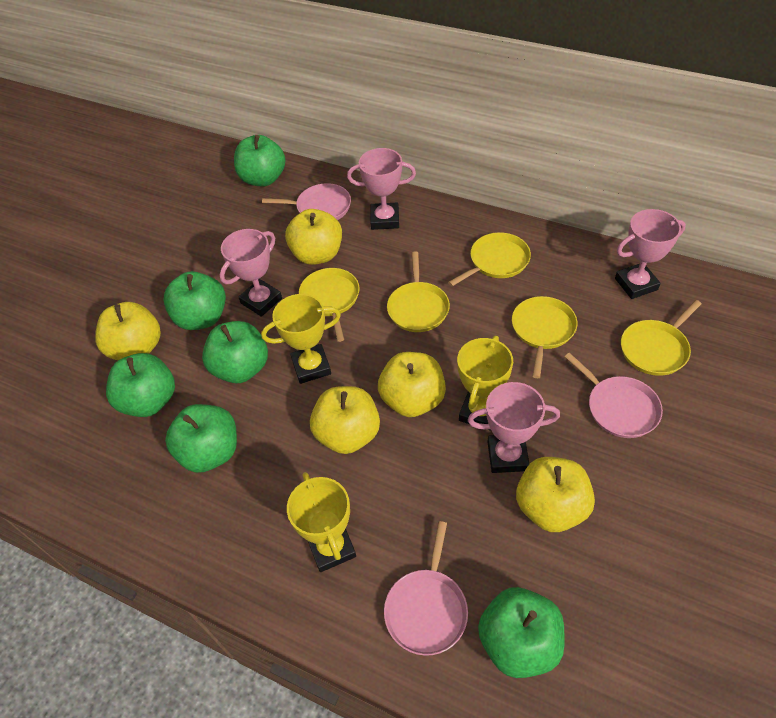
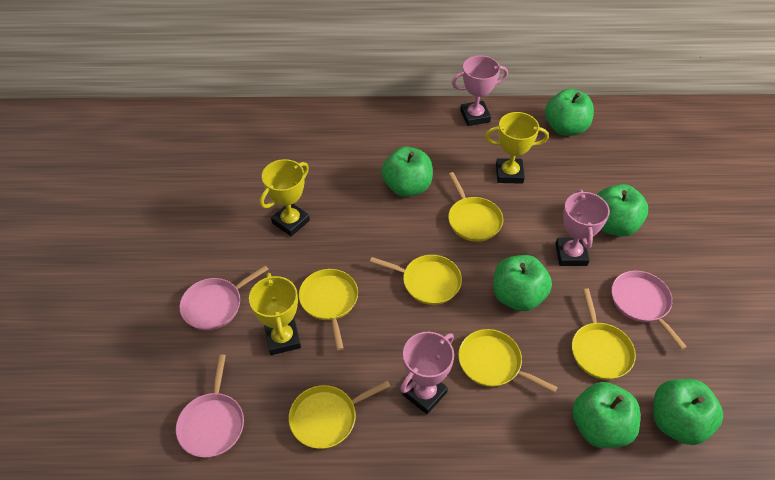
pink trophy: [220,229,282,317] [347,148,416,230] [468,382,560,473] [615,209,686,299] = 4 -> [400,332,454,414] [452,55,508,126] [555,189,610,266] = 3
yellow apple: [95,302,161,360] [285,209,342,265] [310,386,380,454] [378,352,446,417] [516,457,595,532] = 5 -> none = 0
yellow pan: [299,268,360,342] [387,251,450,332] [448,232,531,286] [512,296,577,378] [621,300,701,376] = 5 -> [289,380,390,449] [299,269,358,351] [370,255,462,305] [448,172,503,242] [458,329,558,393] [572,289,636,380] = 6

